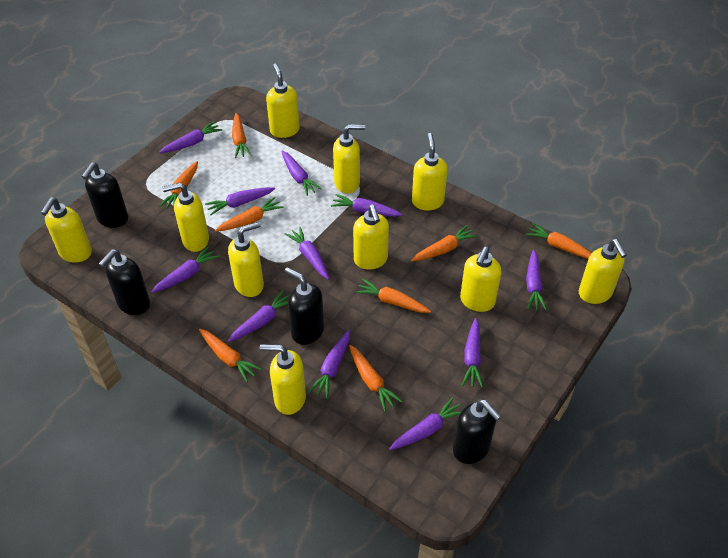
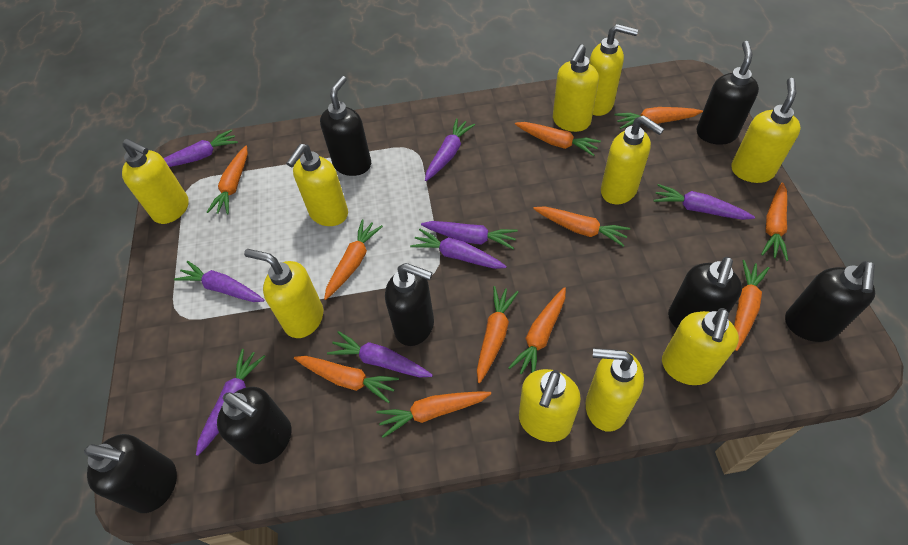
black soap dispenser: [82,163,128,228] [99,249,150,315] [285,267,324,345] [453,399,501,464] = 4 -> [84,434,177,513] [217,387,291,464] [320,76,371,176] [385,263,434,346] [668,257,742,329] [696,41,759,145] [785,261,875,342] = 7
orange carrot: [159,161,198,209] [199,329,262,382] [215,197,284,232] [232,113,252,158] [349,345,403,412] [355,279,431,313] [411,225,478,261] [525,223,592,259] = 8 -> [207,146,248,214] [294,356,399,403] [324,219,383,300] [376,391,491,438] [477,286,518,383] [508,287,566,374] [515,122,601,156] [533,206,630,247] [615,107,703,129] [734,260,769,351] [761,183,788,261] = 11
purple carrot: [151,246,220,293] [159,121,222,153] [205,187,275,215] [228,290,290,342] [281,151,322,196] [285,227,329,280] [308,330,350,399] [331,194,402,217] [389,397,461,450] [462,318,483,388] [526,250,547,311] = 11 -> [163,129,238,167] [174,261,265,302] [196,349,266,456] [327,331,433,377] [410,229,507,269] [421,221,518,249] [425,118,475,181] [653,184,755,220] = 8

